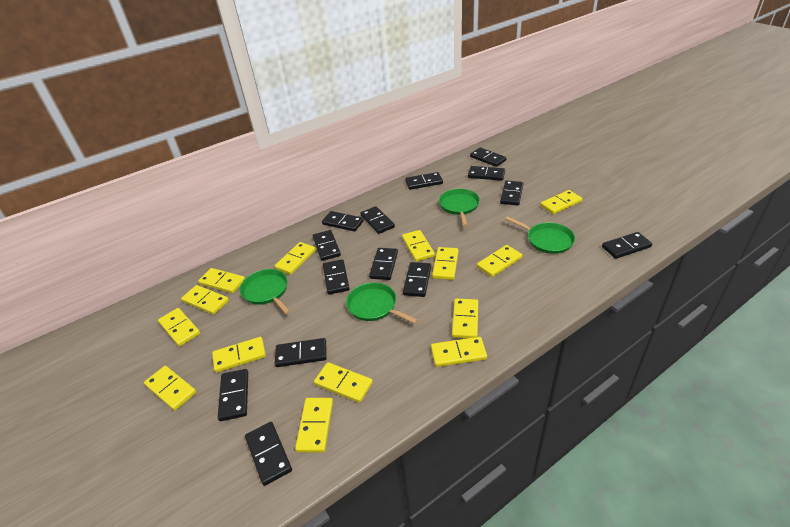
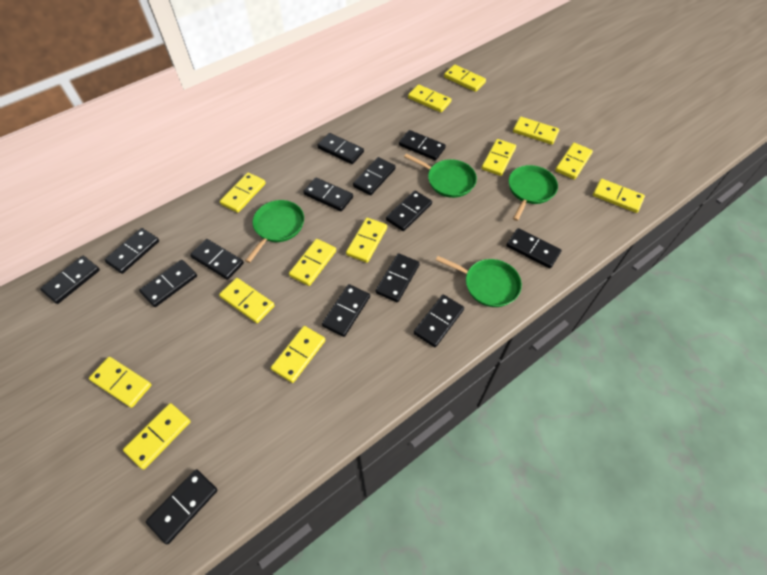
yellow domino: [144,366,196,411] [158,308,200,347] [181,285,229,315] [198,268,245,293] [212,337,266,373] [275,242,316,275] [295,398,333,453] [314,362,373,403] [402,230,435,262] [431,337,487,367] [432,247,459,280] [452,299,478,338] [477,245,522,277] [540,190,582,214] = 14 -> [89,357,151,408] [123,403,191,469] [219,278,275,323] [220,173,266,213] [271,326,325,383] [289,239,336,286] [346,218,387,263] [408,85,451,112] [444,65,486,92] [481,139,516,176] [513,117,559,145] [555,143,593,179] [593,179,645,213] = 13

